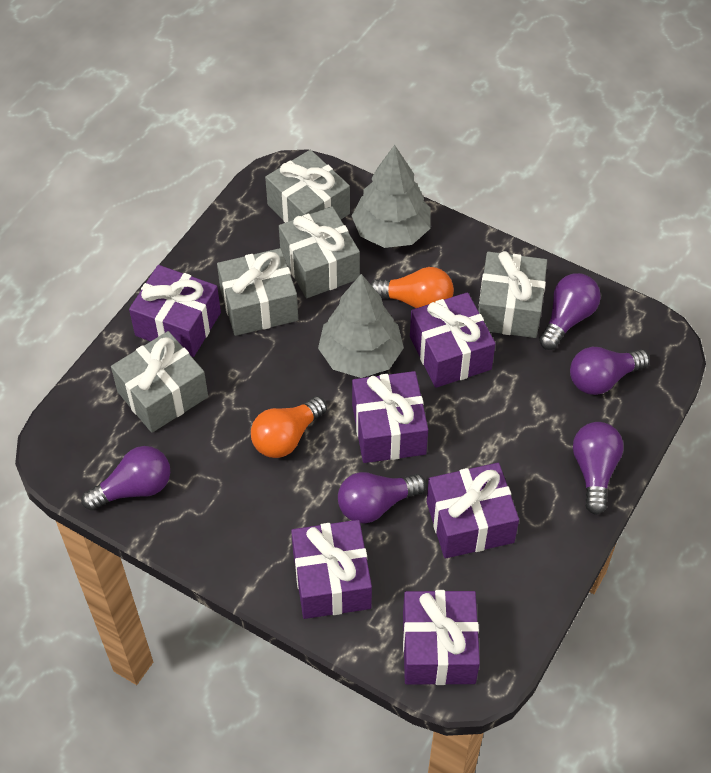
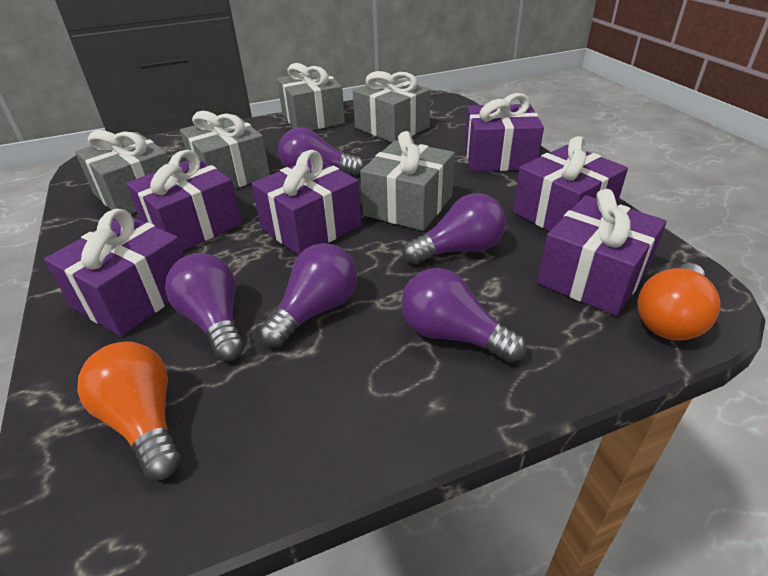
grey tree: [318,274,404,378] [352,145,431,248] = 2 -> none = 0

